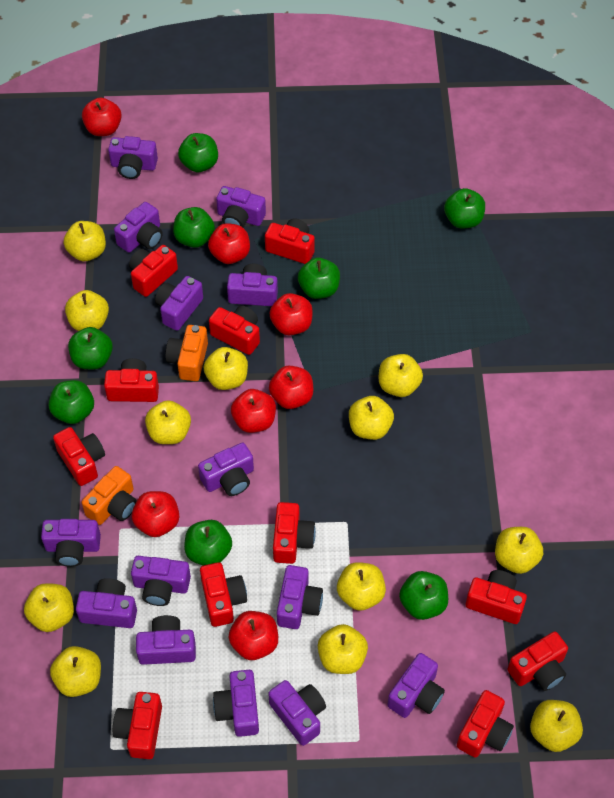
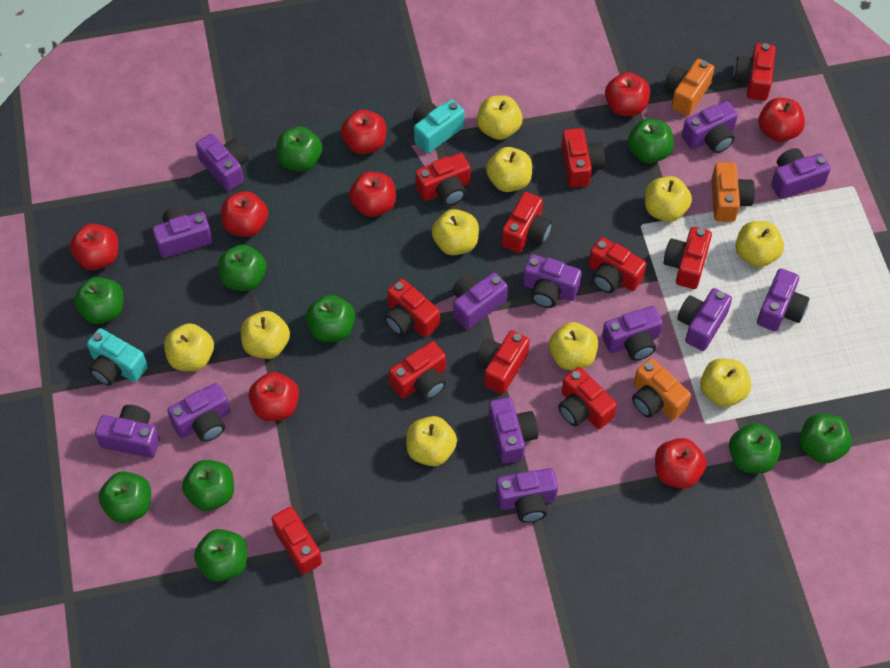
green apple: [48,380,94,424] [68,327,113,369] [173,207,215,248] [178,133,218,172] [184,520,232,565] [298,258,340,299] [399,571,448,620] [444,188,485,229] = 8 -> [74,277,124,324] [99,471,151,523] [182,460,234,511] [194,529,247,582] [218,244,267,291] [276,127,322,171] [306,295,355,342] [628,119,674,163] [729,423,781,473] [799,414,852,464] = 10
orange camera: [82,466,137,525] [165,325,208,381] = 2 -> [632,358,691,420] [664,59,714,116] [711,162,755,222] = 3
purple camera: [41,519,101,567] [76,578,137,628] [108,136,158,179] [114,202,163,253] [131,556,191,606] [136,615,196,665] [155,276,203,331] [198,443,254,496] [213,670,259,737] [216,186,266,228] [227,264,278,306] [268,680,326,746] [277,565,323,629] [387,653,445,718] = 14 -> [95,405,160,458] [152,206,212,258] [167,383,230,442] [196,134,249,191] [452,273,508,329] [489,397,538,464] [496,468,558,523] [523,254,582,308] [602,306,663,361] [677,288,732,351] [682,101,738,153] [757,268,810,331] [771,148,831,199] = 13
red apple: [82,97,122,136] [132,491,179,537] [208,223,250,264] [229,611,278,660] [231,389,276,433] [269,293,313,335] [269,366,313,409] = 7 -> [70,223,118,270] [221,191,268,237] [248,372,299,421] [341,110,387,154] [349,171,396,217] [605,72,650,116] [655,438,707,489] [759,98,805,142] = 8
turquoise camera: none = 0 -> [87,328,148,386] [413,99,465,153] = 2
yellow apple: [24,583,74,632] [50,646,101,697] [64,221,106,262] [65,290,109,331] [145,400,191,444] [204,347,248,390] [318,624,368,674] [337,562,386,611] [349,396,394,440] [379,354,423,397] [495,527,543,574] [530,700,583,752] = 12 -> [164,323,214,371] [241,311,290,359] [406,416,457,466] [432,209,479,255] [477,95,523,140] [486,147,532,192] [549,322,598,370] [645,176,692,222] [700,358,751,407] [735,221,784,267] = 10

